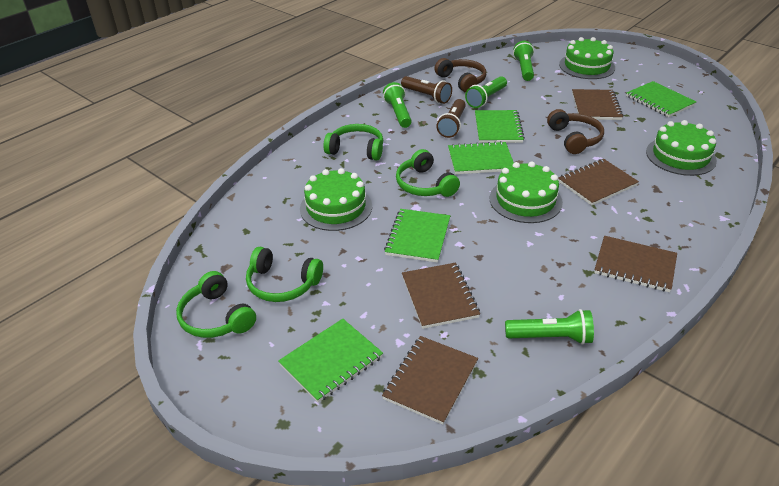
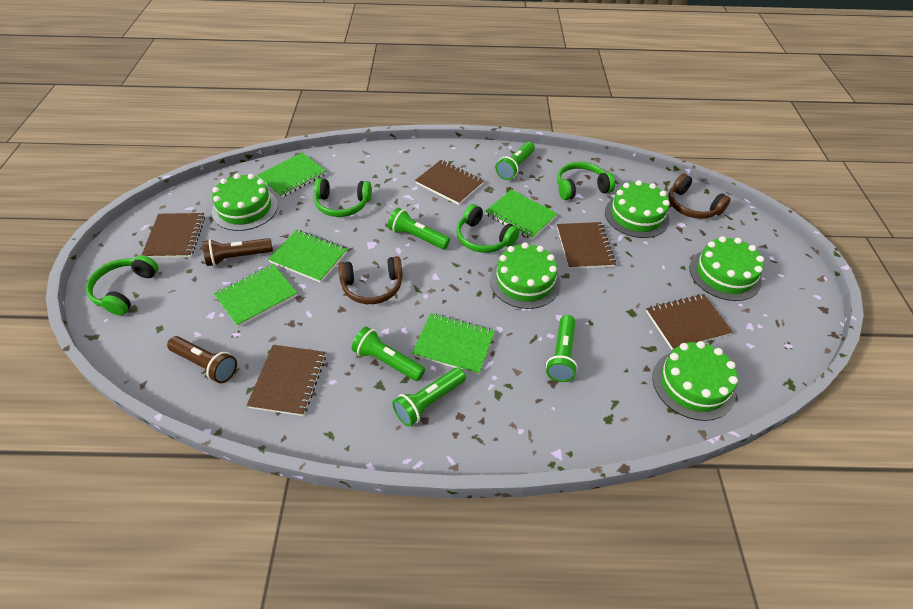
green cake: [300,168,372,231] [490,161,563,223] [559,37,615,79] [646,120,717,176] = 4 -> [212,173,278,231] [490,242,561,309] [605,180,670,238] [652,341,738,421] [690,236,764,301] = 5
green flashlight: [383,82,412,128] [465,76,507,108] [505,309,594,345] [513,41,534,81] = 4 -> [352,326,425,381] [388,208,450,249] [392,367,466,427] [496,142,535,180] [546,315,578,382] = 5

